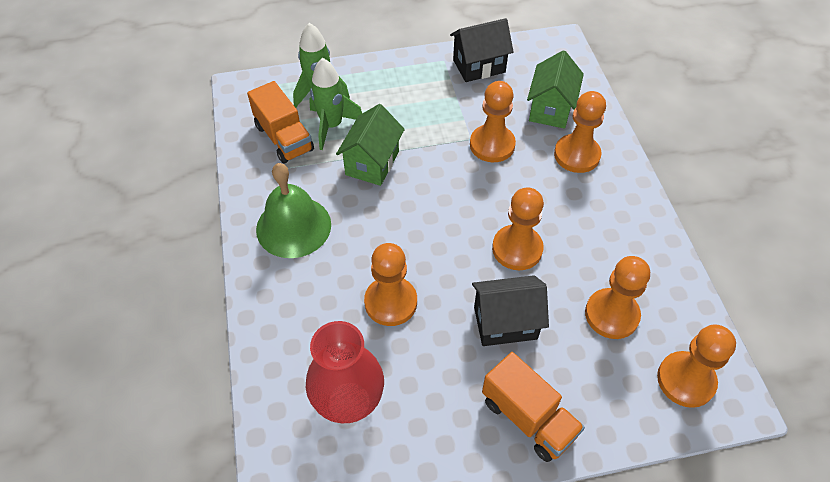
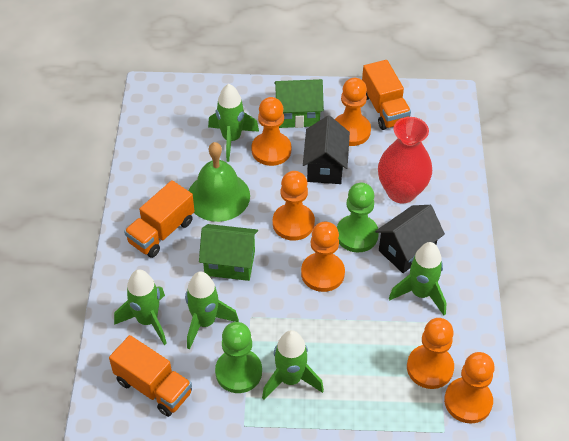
green pawn: none = 0 -> [215,322,262,393] [337,183,379,252] = 2
green rocket: [293,23,350,108] [309,58,362,150] = 2 -> [114,269,167,345] [185,271,239,349] [208,84,259,162] [262,330,324,400] [389,242,446,315] = 5
orange truck: [247,81,314,164] [482,352,585,462] = 2 -> [109,335,192,417] [124,180,194,258] [362,60,411,130] = 3

